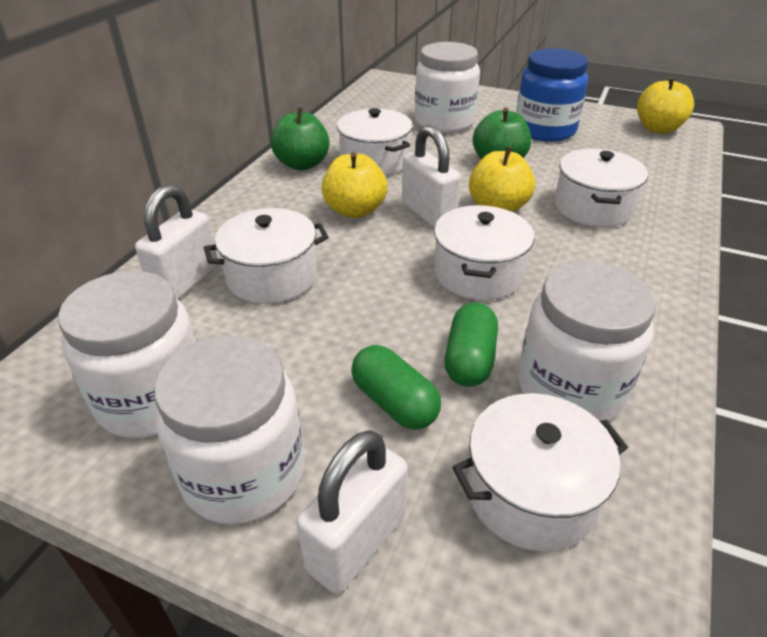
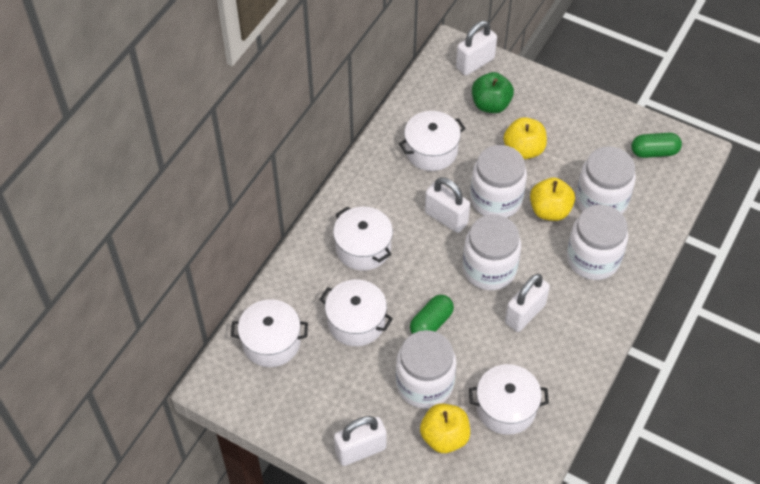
blue jar: [516,48,588,142] = 1 -> none = 0
green apple: [271,107,330,170] [473,108,531,159] = 2 -> [472,72,514,113] = 1
white jar: [58,271,197,438] [154,336,304,525] [415,42,480,133] [518,262,656,421] = 4 -> [396,330,456,408] [463,214,521,290] [470,145,527,218] [567,205,628,280] [576,146,636,214] = 5
white padlock: [135,185,218,300] [296,430,408,594] [402,125,461,228] = 3 -> [334,416,387,466] [425,177,470,233] [456,21,497,76] [505,274,550,332] = 4

